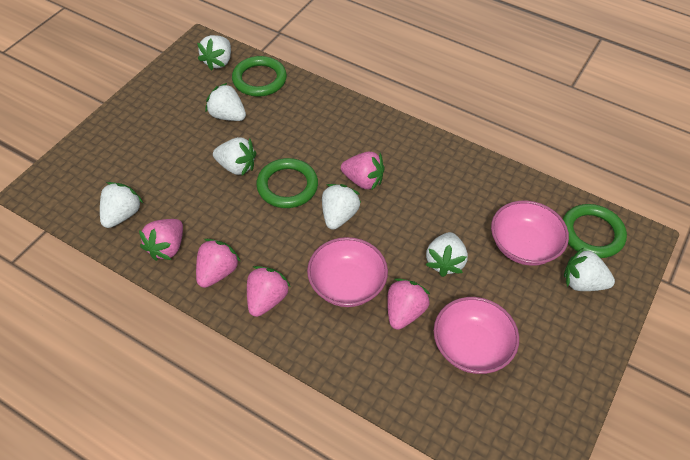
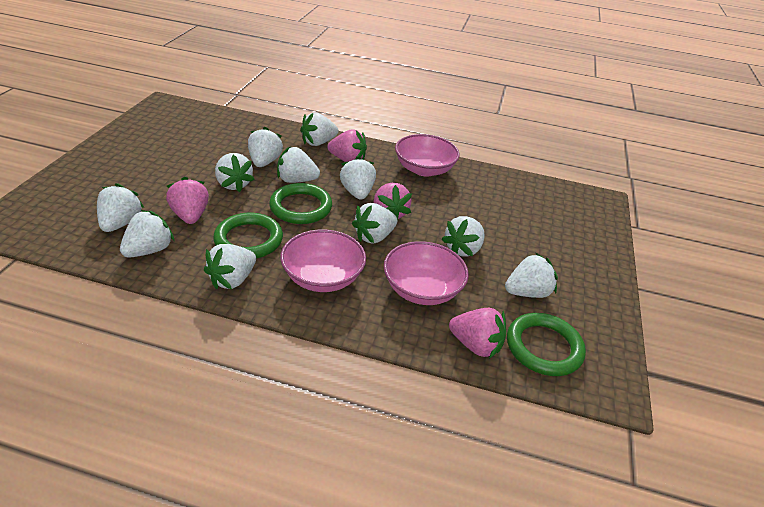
pink strawberry: [139,219,183,261] [196,239,241,288] [247,266,291,317] [341,152,385,191] [387,278,430,330] = 5 -> [166,177,209,224] [327,130,367,162] [374,183,412,220] [449,308,506,359] = 4
white strawberry: [100,182,143,228] [197,35,231,71] [205,83,246,121] [213,137,256,176] [322,184,361,230] [426,232,468,277] [564,247,615,291] = 7 -> [97,183,144,232] [120,210,175,258] [204,244,256,289] [215,153,255,192] [248,127,283,167] [277,147,320,183] [300,112,338,146] [340,156,376,200] [352,203,397,244] [441,216,485,256] [505,253,558,298] = 11

